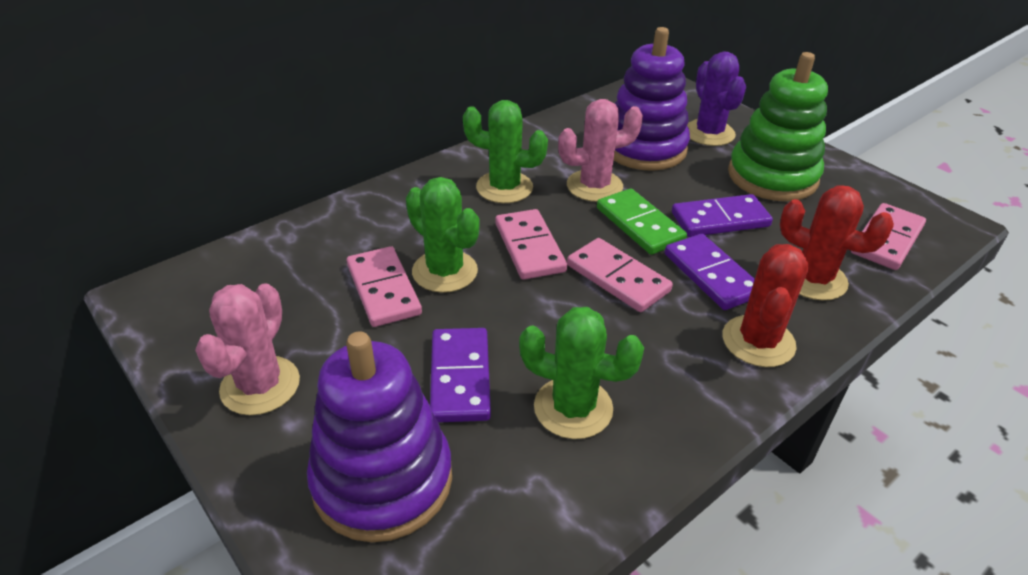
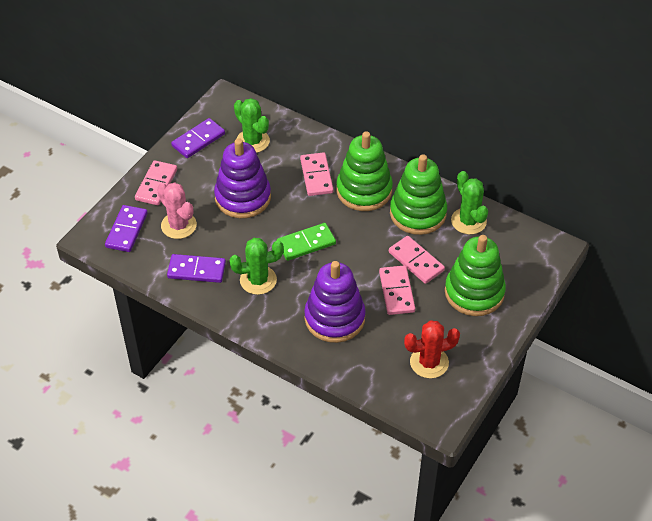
green stacking toy: [728,52,828,201] = 1 -> [336,131,393,211] [390,154,447,235] [445,235,506,316] = 3
pink cactus: [195,283,300,415] [558,99,643,202] = 2 -> [157,183,197,239] = 1
purple cactus: [687,51,746,146] = 1 -> none = 0
red cactus: [723,244,809,367] [780,186,894,300] = 2 -> [404,320,460,378] = 1

